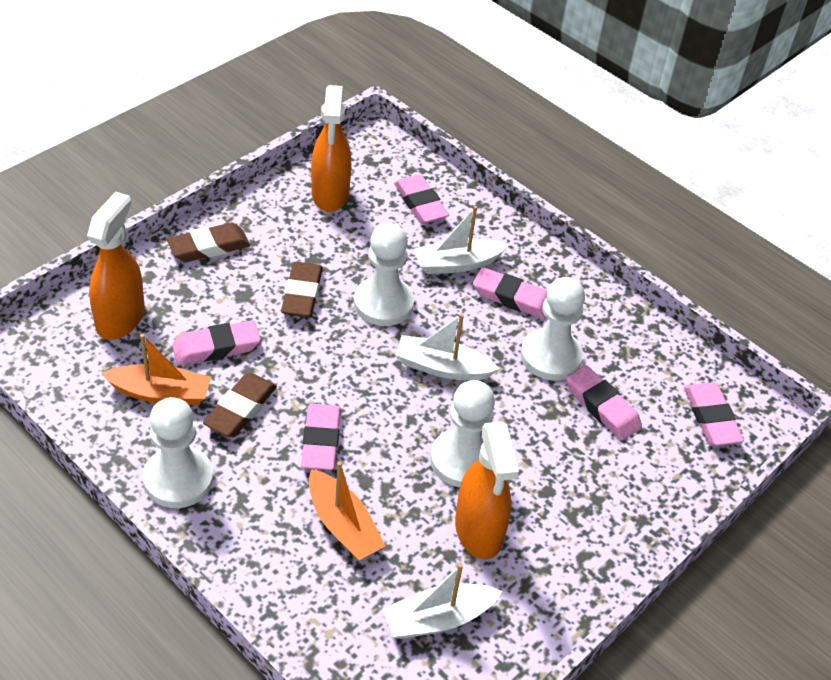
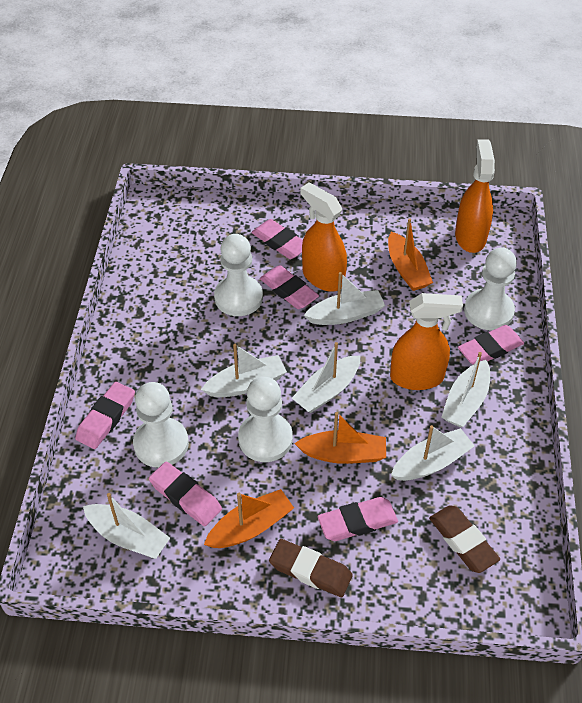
brown eraser: [167,223,250,262] [203,372,277,437] [281,262,323,317] = 3 -> [269,539,353,597] [429,505,500,573] = 2
orange boat: [101,334,211,405] [309,462,385,560] = 2 -> [204,489,294,548] [294,412,386,464] [388,219,433,291] = 3
white boat: [383,563,502,639] [395,314,499,381] [414,206,508,274] = 3 -> [83,493,170,559] [201,344,287,397] [292,342,360,413] [304,272,385,325] [391,425,475,481] [442,352,490,427] = 6

